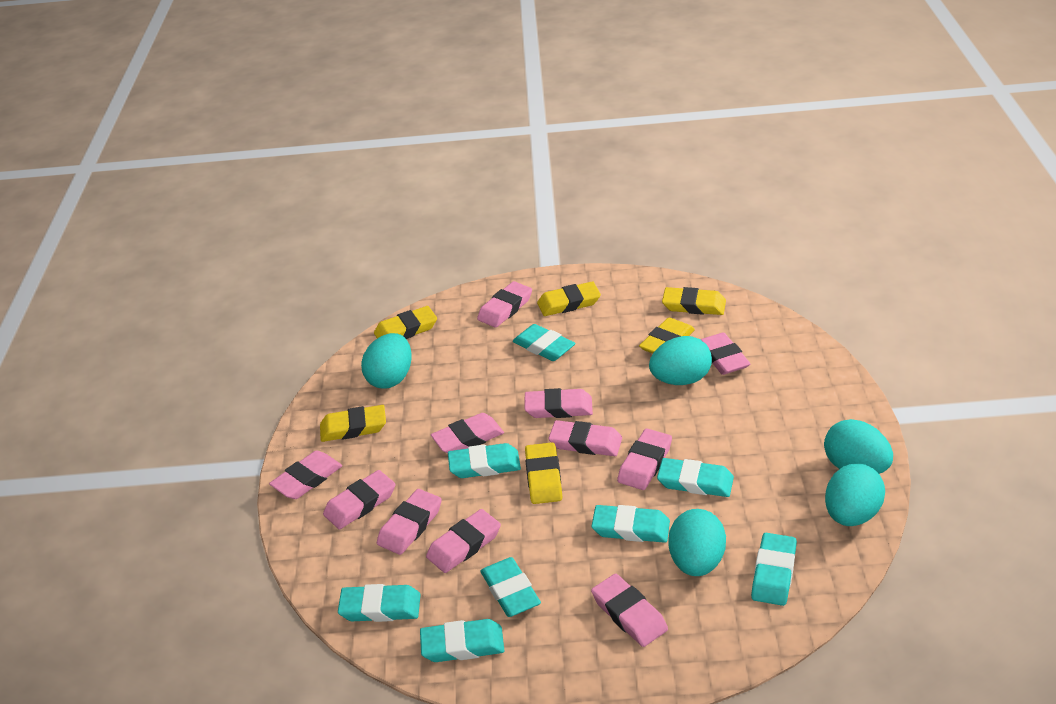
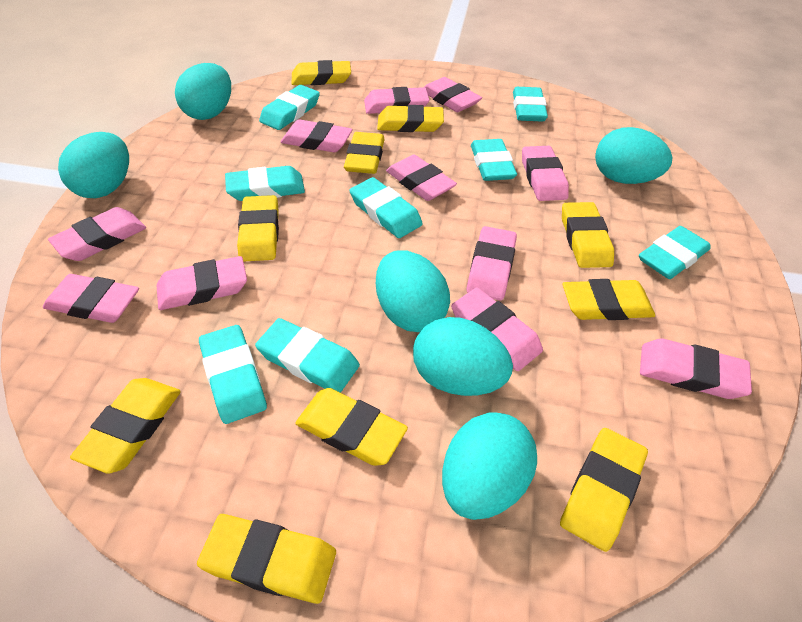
turquoise egg: [361,333,412,388] [649,336,712,385] [668,509,726,576] [824,419,893,474] [825,463,885,526] = 5 -> [58,132,129,198] [175,63,231,120] [376,250,450,332] [413,317,513,396] [442,413,537,520] [595,127,672,184] = 6
yellow eraser: [320,405,386,442] [374,306,437,339] [525,442,562,504] [537,282,601,316] [639,317,695,354] [662,287,726,315] = 6 -> [70,378,181,474] [197,514,336,604] [237,195,279,262] [292,60,351,85] [295,388,408,466] [344,132,385,174] [377,105,444,132] [560,428,648,552] [562,202,614,268] [562,279,655,320] = 10

